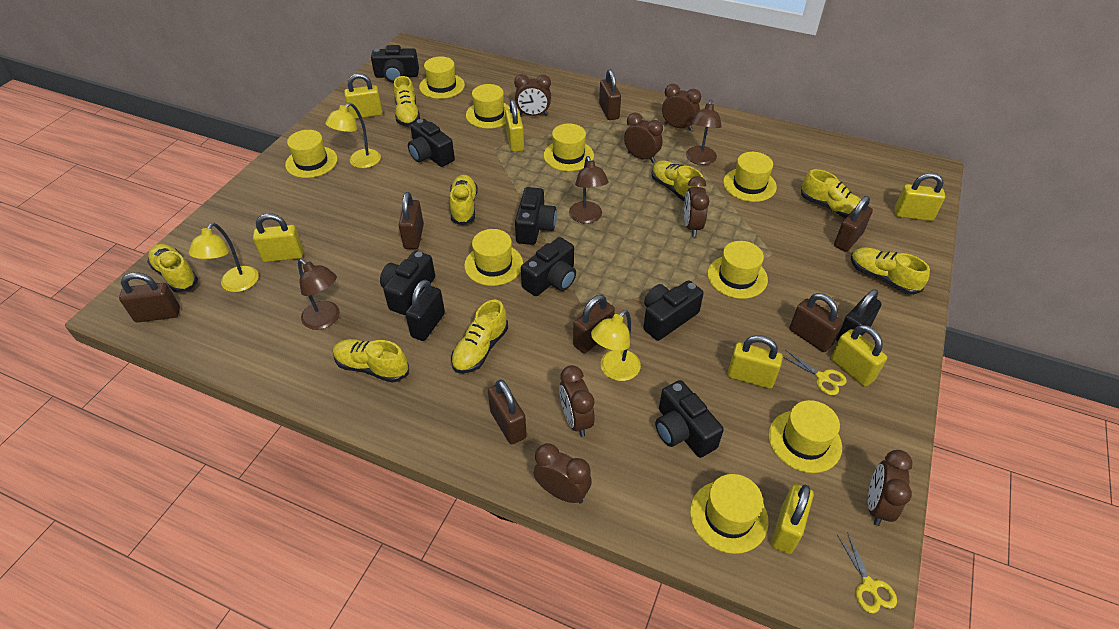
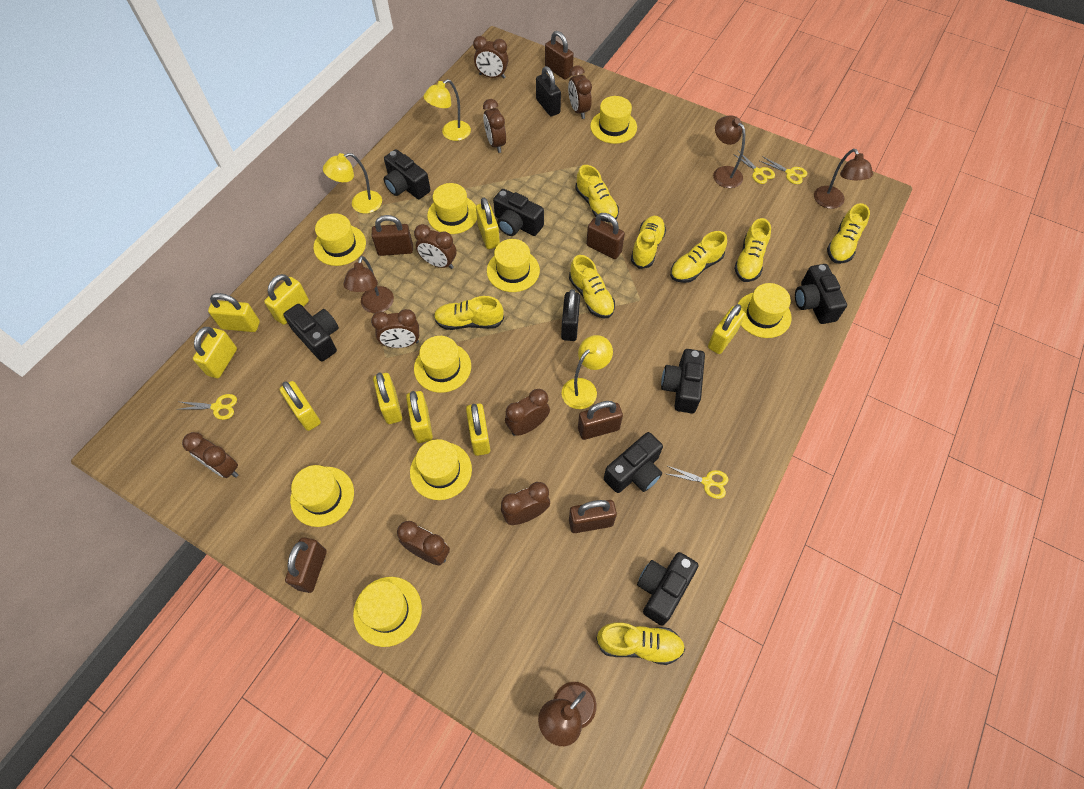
brown clock: [514,74,551,116] [534,443,592,504] [559,365,595,437] [624,112,663,163] [662,84,701,131] [684,176,709,237] [868,450,913,526] = 7 -> [182,432,238,478] [371,309,419,348] [397,521,450,565] [414,224,456,269] [473,36,508,79] [483,99,506,153] [501,482,550,525] [505,389,550,436] [568,65,592,119] = 9
brown lamp: [298,259,340,330] [569,156,609,224] [686,100,722,165] = 3 -> [343,256,394,313] [538,682,597,746] [713,115,745,188] [814,149,873,209] = 4
brown padlock: [119,273,180,322] [399,192,424,249] [488,379,527,444] [573,295,615,353] [599,69,621,120] [789,293,843,352] [834,196,873,252] = 7 -> [285,537,327,593] [372,215,413,256] [545,31,574,80] [569,500,617,533] [578,401,623,440] [586,213,625,259] = 6
yellow padlock: [253,213,303,262] [344,73,383,119] [505,100,524,152] [728,335,783,389] [771,484,814,554] [831,325,887,387] [894,173,945,221] = 7 -> [193,327,237,378] [208,293,260,332] [264,274,309,325] [280,381,321,431] [373,372,402,424] [406,391,433,443] [466,404,490,456] [476,198,500,249] [708,304,745,354] = 9
yellow scissors: [783,350,847,395] [837,531,897,613] = 2 -> [176,394,237,420] [667,466,728,499] [733,151,775,184] [760,156,807,184] = 4

